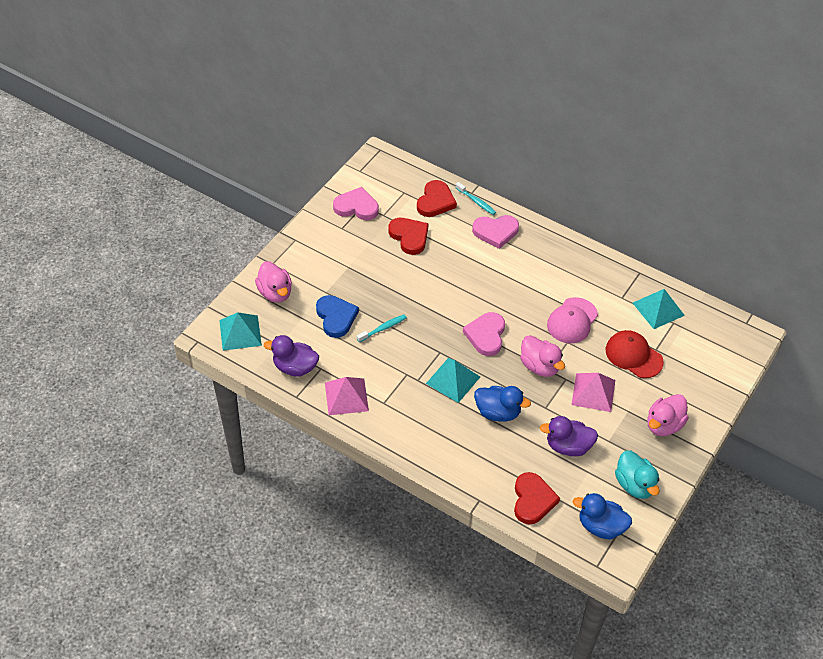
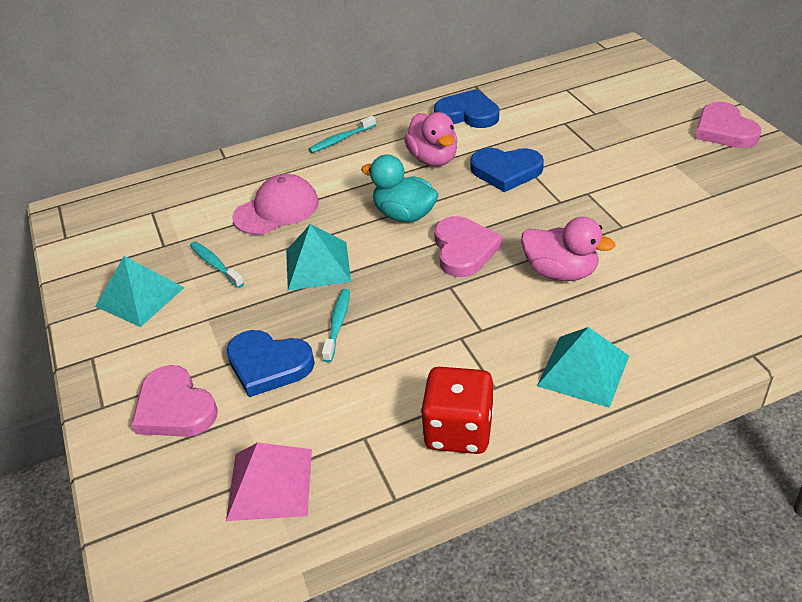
blue duck: [474,386,531,422] [573,493,632,540] = 2 -> none = 0
blue heart: [316,295,359,338] = 1 -> [226,330,315,397] [434,89,499,128] [470,148,544,192] = 3
pink duck: [255,261,292,303] [520,335,565,377] [647,394,689,436] = 3 -> [404,112,458,166] [521,217,615,281] = 2
pink pyramid: [325,377,369,415] [571,373,615,412] = 2 -> [226,442,312,521] = 1
purple duck: [264,335,319,377] [540,416,598,457] = 2 -> none = 0
red cap: [606,330,664,378] = 1 -> none = 0
red dice: none = 0 -> [421,367,494,454] = 1
red heart: [388,218,429,255] [417,180,457,217] [514,472,560,524] = 3 -> none = 0
turquoise toothbrush: [357,315,407,342] [456,182,496,215] = 2 -> [190,241,244,288] [309,115,376,153] [322,289,350,362] = 3

